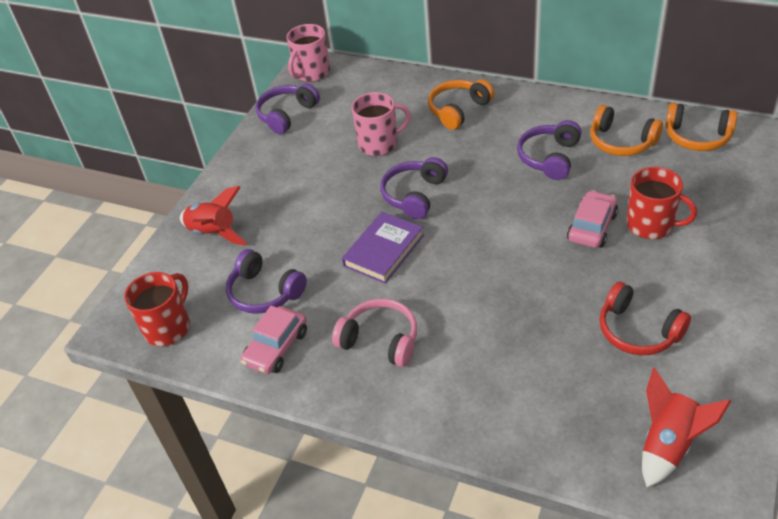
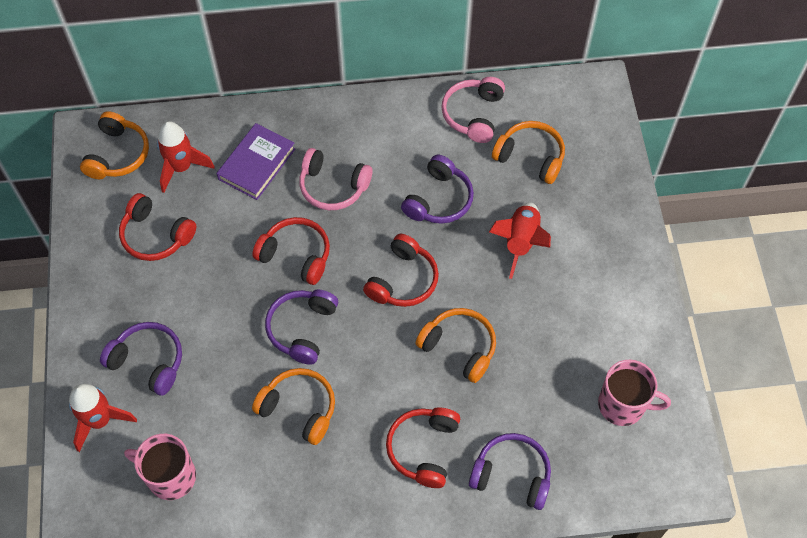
orange headphones: [428,80,494,130] [590,105,663,156] [665,103,738,151] = 3 -> [80,111,149,179] [252,368,335,445] [415,308,496,383] [492,121,565,184] = 4
pink car: [241,306,307,374] [567,190,618,248] = 2 -> none = 0
pink headphones: [332,299,417,367] = 1 -> [299,148,372,210] [441,77,505,143] = 2
red headphones: [599,282,691,355] = 1 -> [119,193,197,261] [252,217,330,285] [363,234,439,307] [386,408,460,488] = 4
red mug: [124,272,190,346] [627,167,697,239] = 2 -> none = 0
red rocket: [180,186,248,246] [642,368,731,487] = 2 -> [69,384,137,452] [157,121,215,193] [489,202,551,279] = 3

